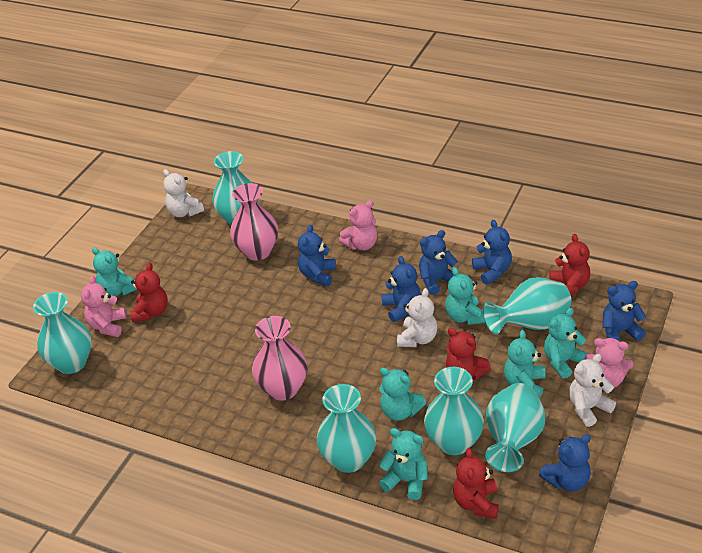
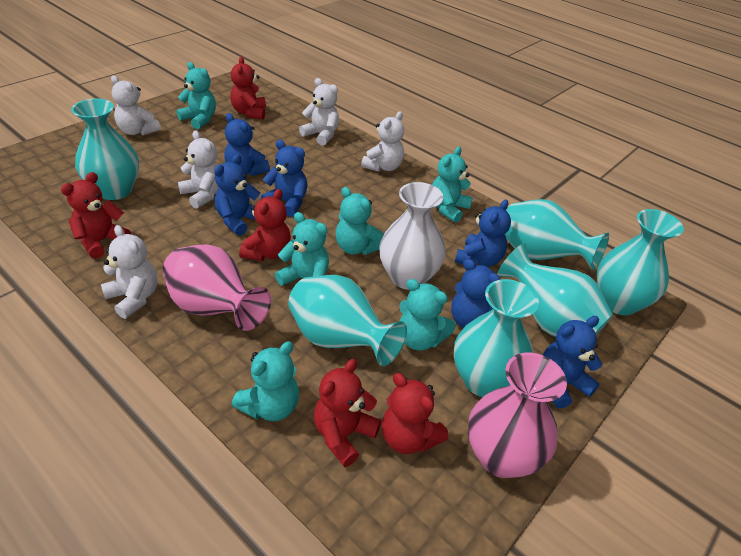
pink teddy bear: [81,276,126,337] [339,200,377,250] [585,338,634,388] = 3 -> none = 0
red teddy bear: [130,262,168,322] [446,328,491,380] [453,448,499,519] [550,234,590,295] = 4 -> [61,172,131,259] [230,57,266,119] [239,189,291,261] [314,359,381,467] [382,373,448,454] = 5
white teddy bear: [163,169,204,217] [397,288,437,347] [569,354,616,427] = 3 -> [101,225,158,319] [111,76,161,135] [178,131,219,209] [299,78,339,146] [361,111,404,172] = 5
white vase: none = 0 -> [379,182,446,290] = 1

